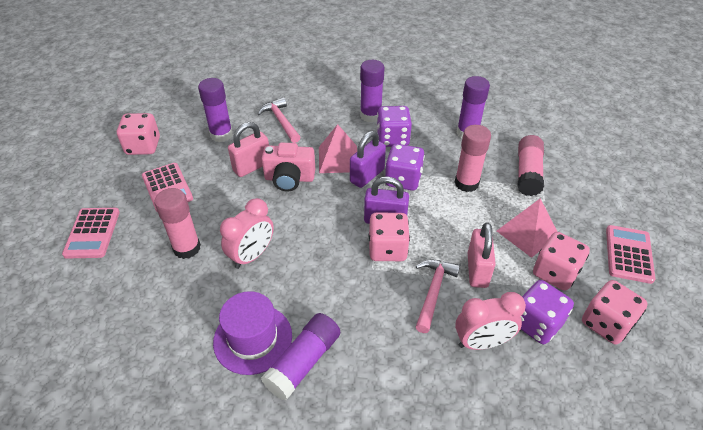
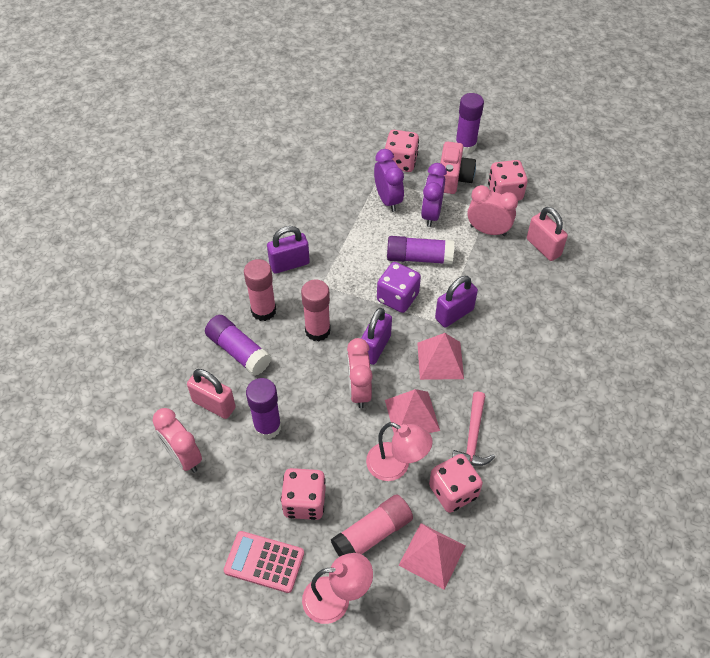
pink calculator: [62,208,120,259] [142,163,193,212] [606,225,655,284] = 3 -> [224,531,304,593] = 1
pink clock: [220,198,274,269] [455,292,526,350] = 2 -> [152,408,202,473] [347,338,373,408] [467,185,518,236] = 3
pink hammer: [258,97,300,143] [416,260,460,333] = 2 -> [452,392,495,466] = 1
pink lamp: none = 0 -> [302,553,373,624] [366,422,433,481] = 2
pink pyramid: [319,124,357,173] [497,199,558,258] = 2 -> [385,389,440,433] [398,523,465,590] [417,333,464,380] = 3
purple clock: none = 0 -> [374,149,404,212] [421,163,447,227] = 2
purple dice: [377,106,412,147] [385,144,425,191] [520,280,574,344] = 3 -> [377,262,421,313] = 1
purple hat: [213,291,292,375] = 1 -> none = 0
purple padlock: [350,131,386,188] [364,177,409,224] = 2 -> [267,226,310,274] [361,308,392,365] [435,276,478,327] = 3

